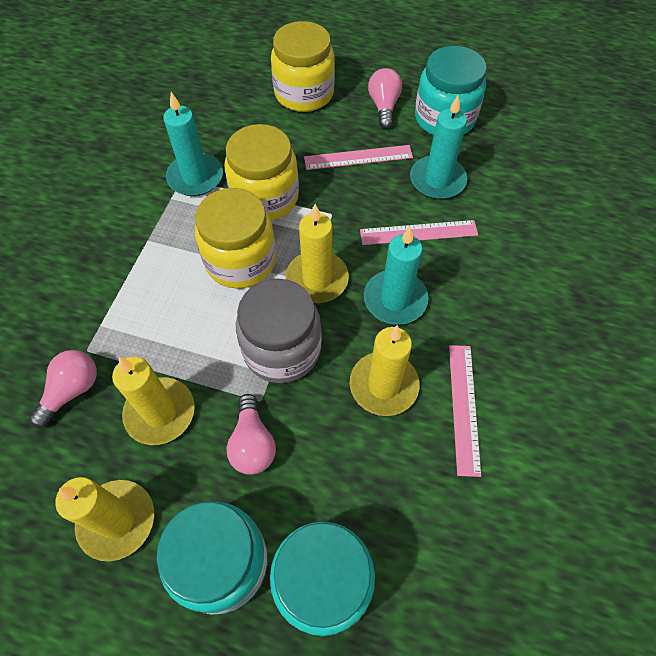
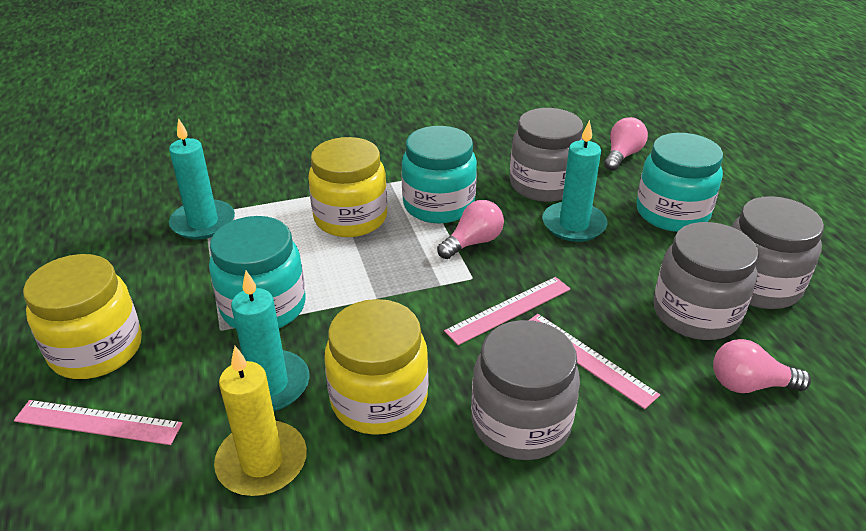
grey jar: [236,279,322,383] = 1 -> [471,320,580,460] [510,108,583,202] [654,222,759,340] [731,196,824,309] = 4
yellow candle: [55,477,154,561] [112,357,195,445] [285,204,349,303] [350,325,420,416] = 4 -> [214,346,307,496] = 1

